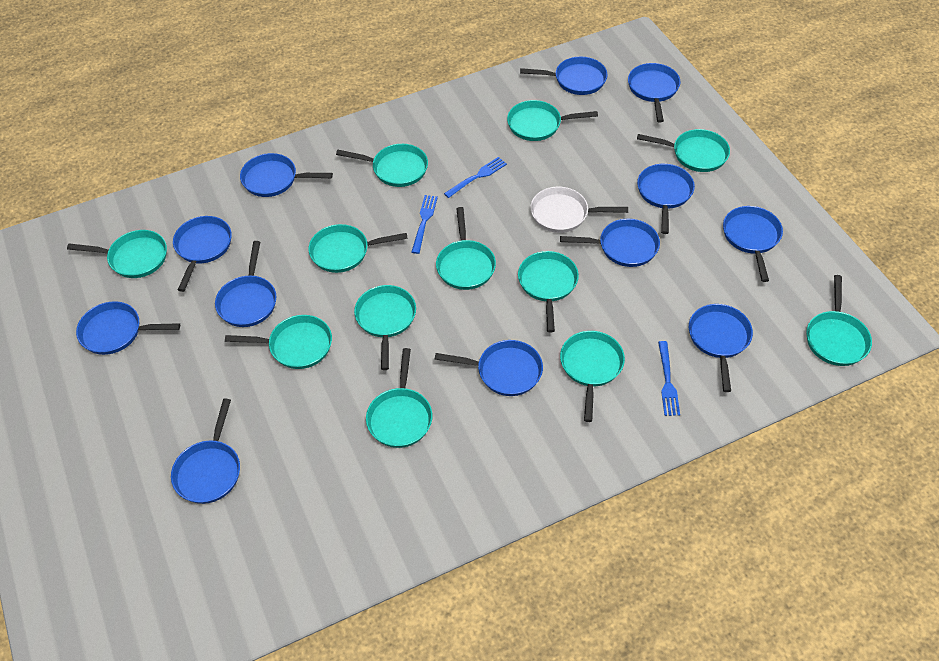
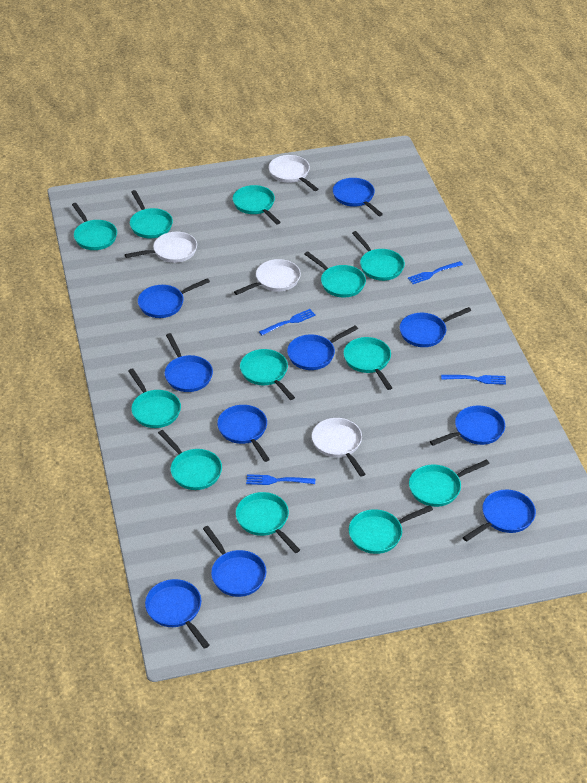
blue fork: [412,195,438,254] [444,157,507,198] [658,341,680,416] = 3 -> [246,474,315,485] [259,309,316,335] [408,261,463,284] [441,375,506,385] = 4
blue pan: [76,301,180,355] [171,398,240,504] [173,216,232,292] [215,241,276,327] [240,153,333,197] [435,340,543,396] [520,57,608,95] [560,219,660,267] [628,63,680,122] [637,164,695,234] [689,304,753,392] [723,206,783,282] = 12 -> [138,278,210,318] [145,579,210,649] [165,333,213,392] [203,526,266,597] [217,405,270,462] [287,325,358,370] [333,178,383,216] [400,307,471,347] [430,405,505,446] [463,490,536,542] = 10
white pan: [530,187,628,233] = 1 -> [125,232,197,263] [234,259,301,295] [269,155,318,191] [312,418,365,477] = 4

